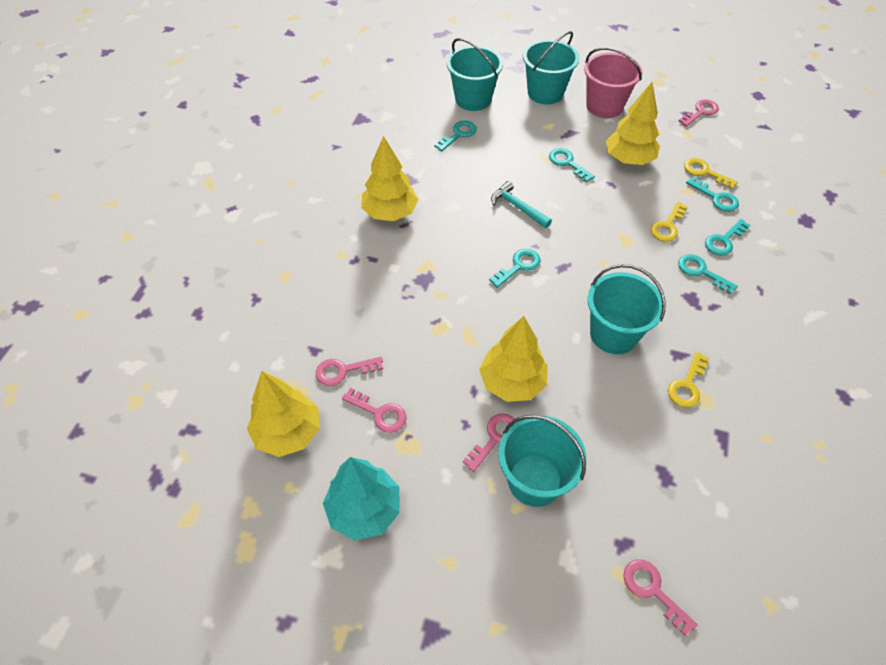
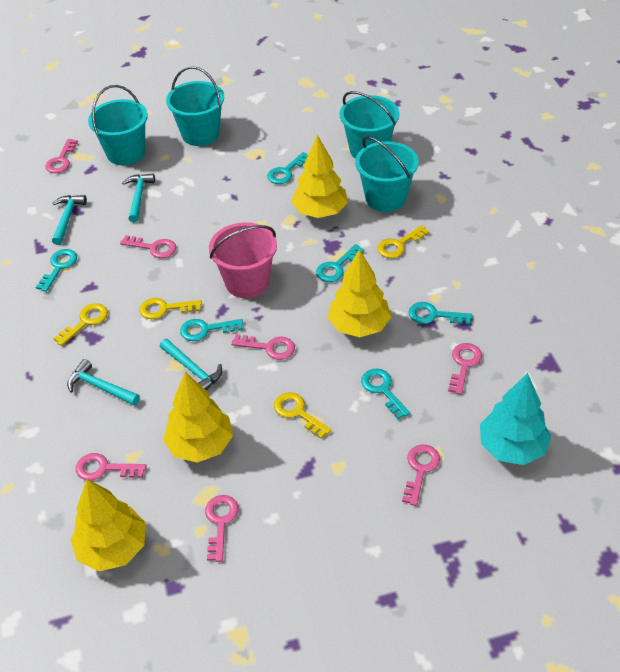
pink key: [316,357,383,386] [342,388,406,433] [463,413,515,472] [623,559,698,636] [678,99,719,127] = 5 -> [45,139,78,173] [76,453,147,481] [120,235,176,258] [205,495,239,562] [231,334,295,360] [402,445,440,506] [448,343,482,395] = 7
turquoise hammer: [491,181,552,228] = 1 -> [52,195,87,245] [67,359,140,406] [122,173,155,222] [159,339,222,390] = 4
yellow key: [651,202,688,242] [668,352,709,407] [684,158,738,189] = 3 -> [53,303,108,346] [139,298,202,319] [274,392,331,439] [377,225,429,258] = 4

